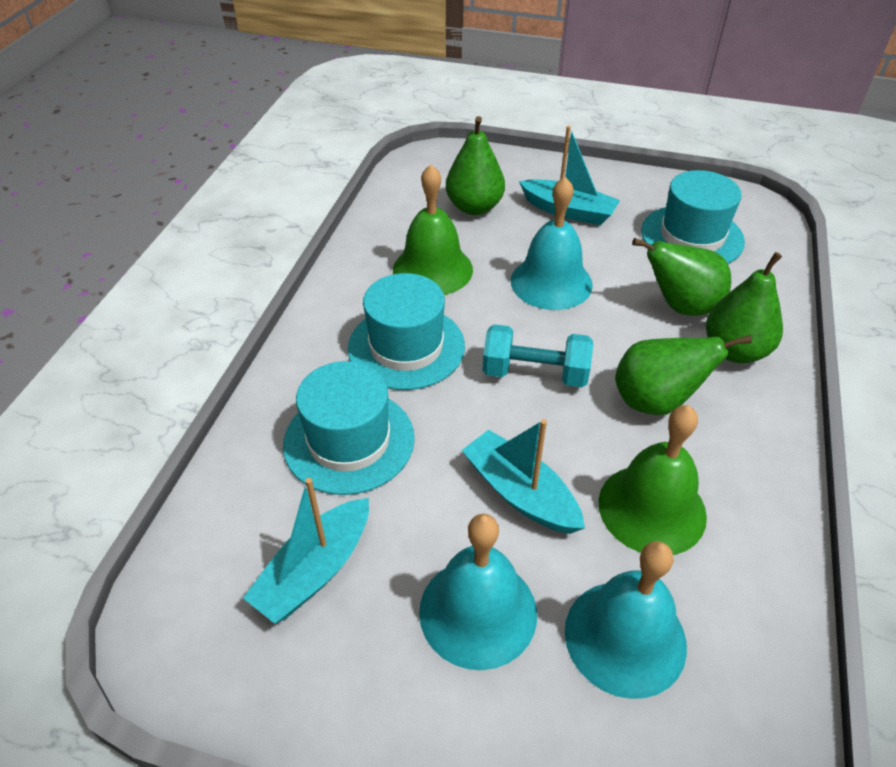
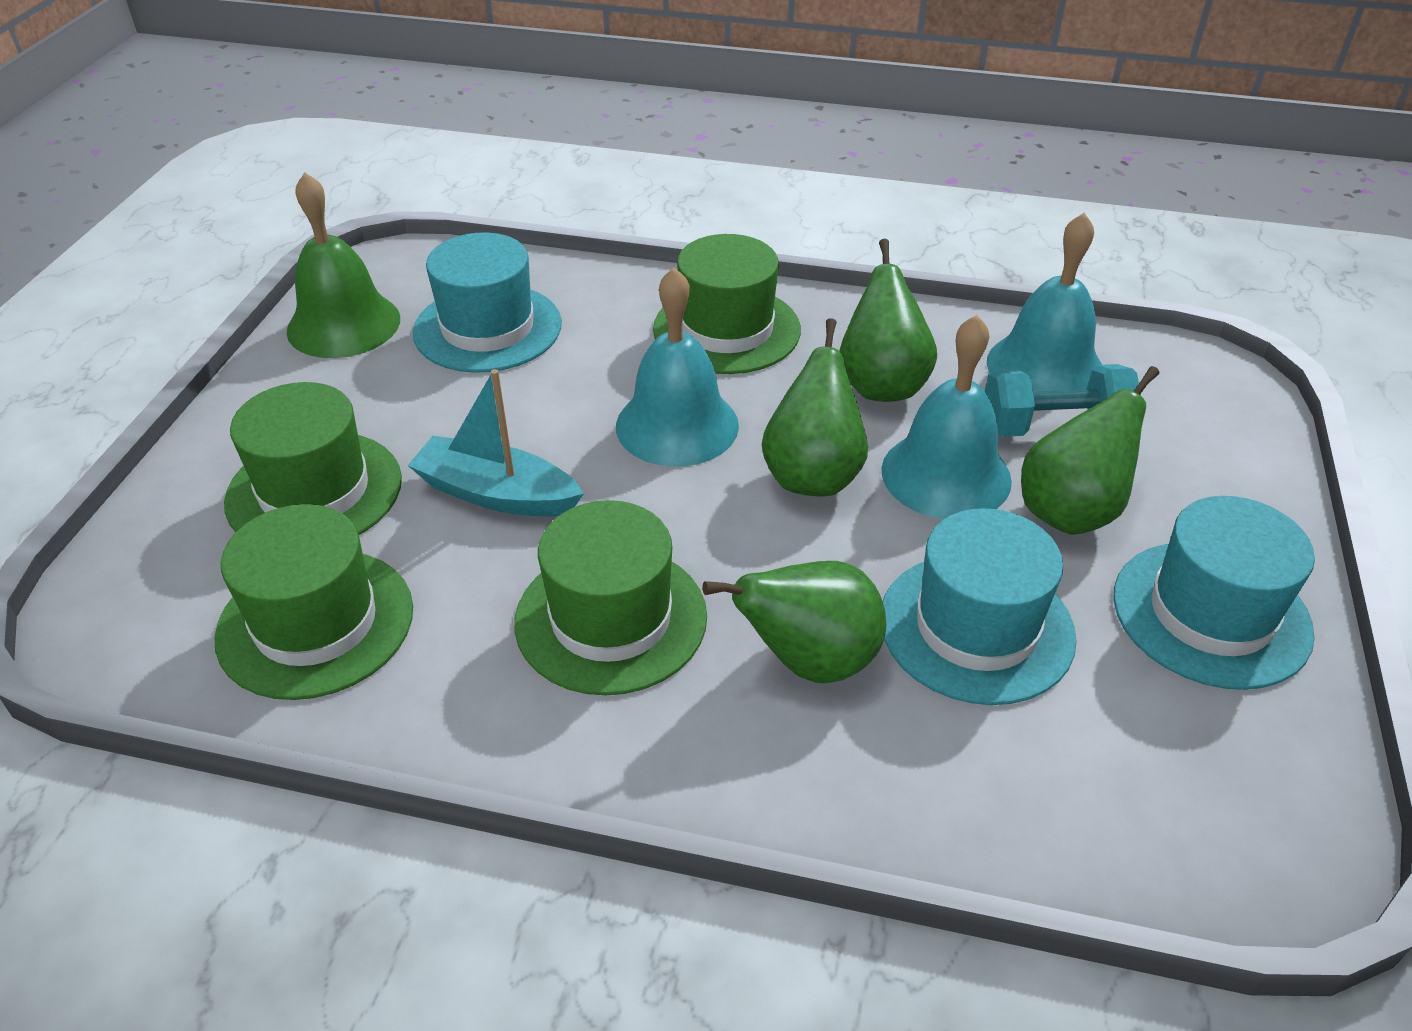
green bell: [393,164,473,295] [598,405,707,555] = 2 -> [287,172,400,358] = 1
green hat: none = 0 -> [214,504,413,700] [224,382,402,535] [514,500,707,695] [653,234,801,374] = 4
turquoise boat: [243,478,369,624] [462,419,585,534] [519,126,620,225] = 3 -> [408,369,584,516] = 1

